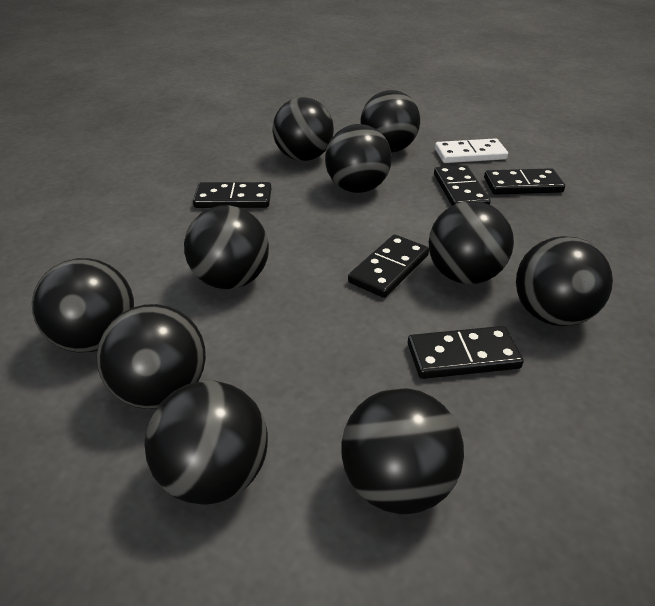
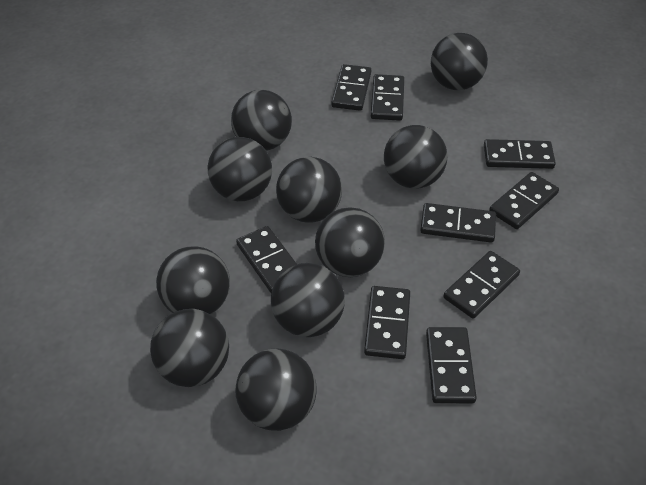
black domino: [193,182,271,208] [348,234,429,298] [408,326,524,379] [434,165,491,206] [484,168,565,195] = 5 -> [236,226,297,293] [331,64,371,111] [364,286,410,359] [371,74,404,121] [420,203,496,243] [426,327,477,403] [443,251,520,319] [484,139,556,169] [489,172,559,229] = 9
white domino: [435,138,508,163] = 1 -> none = 0

